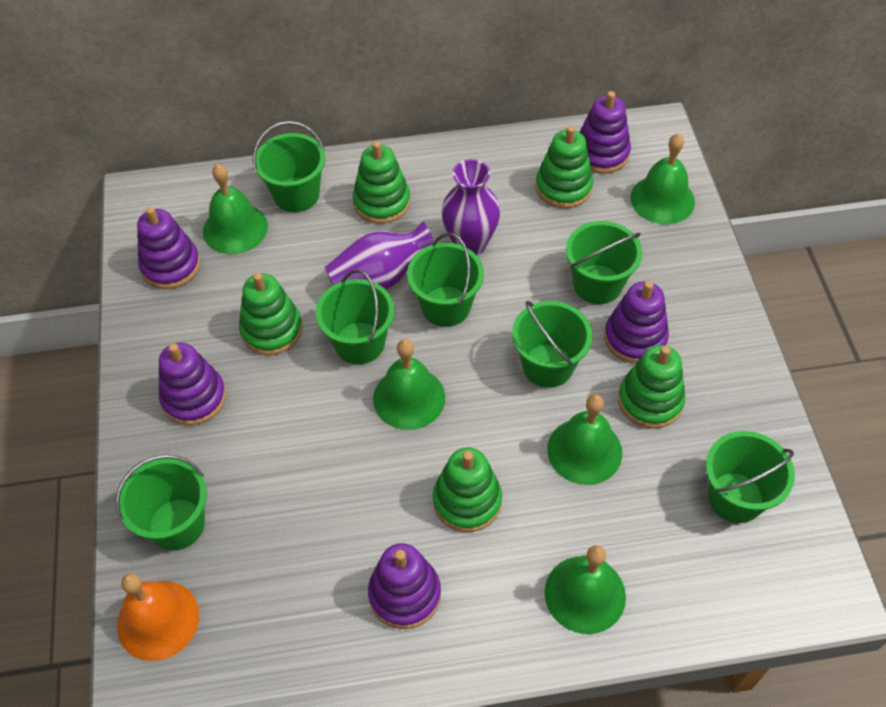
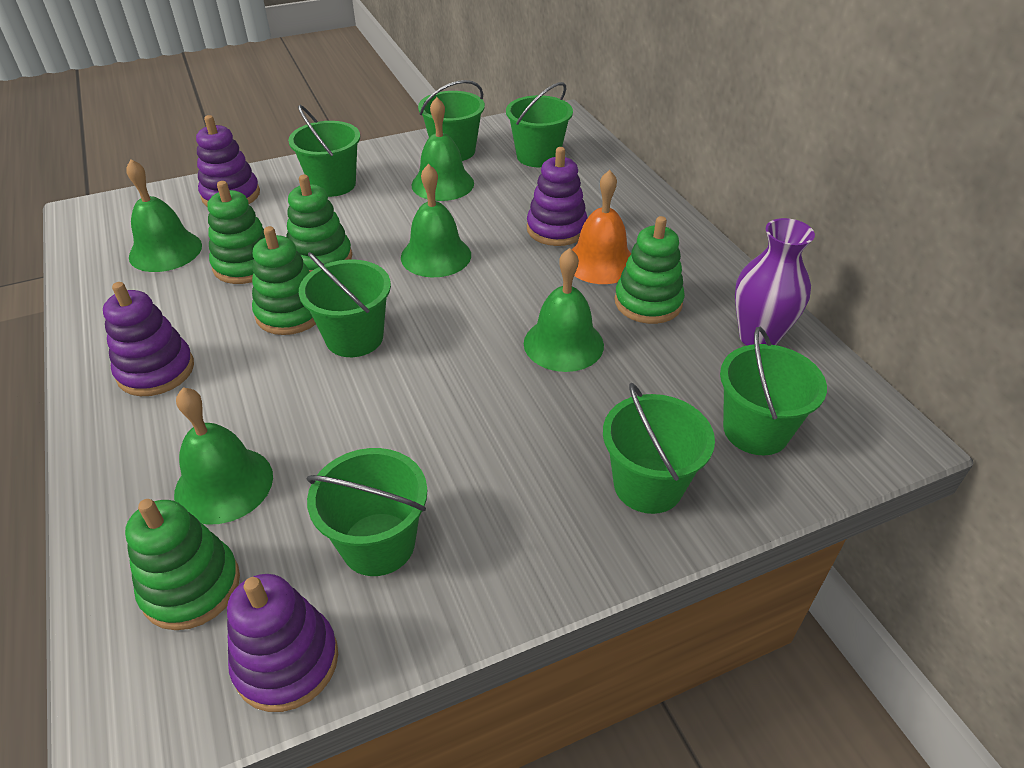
purple stacking toy: [137,207,200,289] [159,343,226,426] [368,543,441,629] [580,91,631,174] [604,281,669,364] = 5 -> [103,282,194,396] [196,115,260,207] [227,574,338,712] [527,147,588,246] = 4
purple vase: [325,221,434,289] [441,159,500,255] = 2 -> [735,218,815,346] = 1

